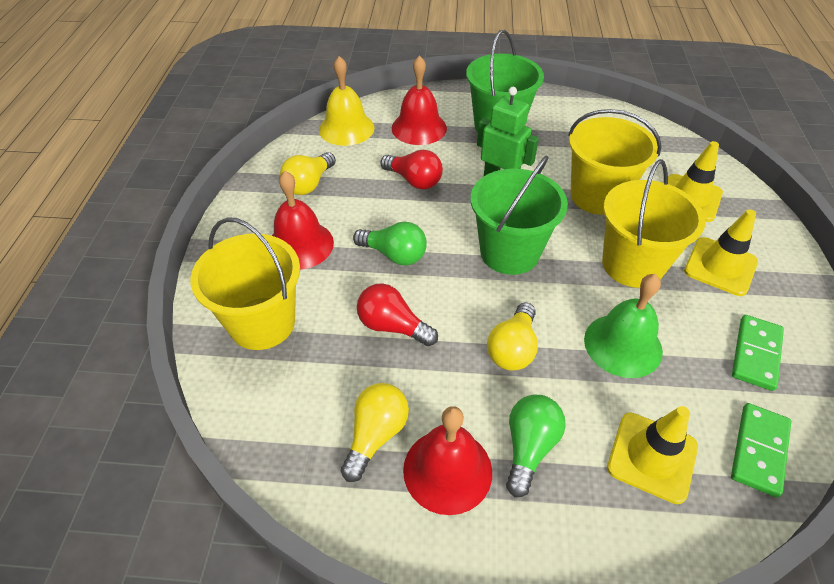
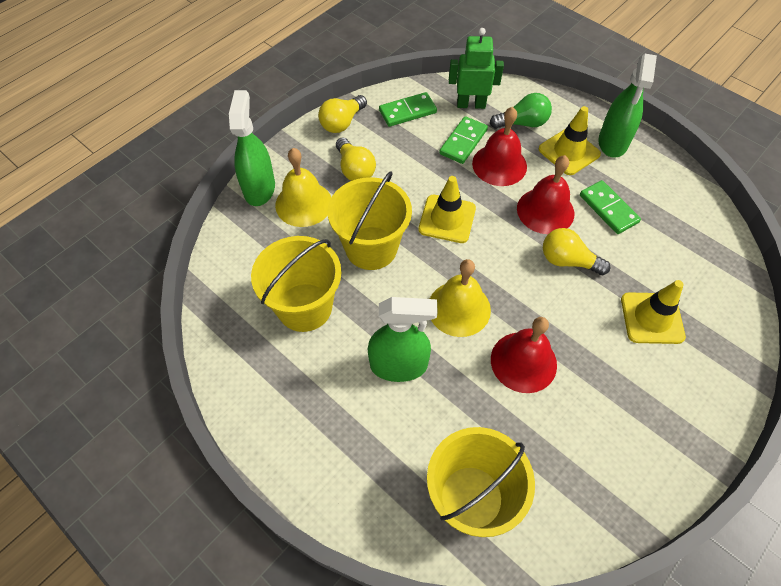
green bell: [584,274,663,378] = 1 -> none = 0
green bucket: [466,30,544,132] [470,155,568,275] = 2 -> none = 0
green domino: [731,403,791,498] [732,315,784,391] = 2 -> [379,92,437,127] [439,116,488,164] [580,180,641,234] = 3
green light bulb: [353,221,427,266] [506,395,566,497] = 2 -> [490,93,552,129] = 1
green spray bottle: none = 0 -> [229,90,275,206] [367,297,438,382] [599,54,657,158] = 3
red light bulb: [357,283,438,346] [381,150,443,189] = 2 -> none = 0
yellow bell: [319,56,375,146] = 1 -> [275,148,331,227] [430,259,491,337] = 2

